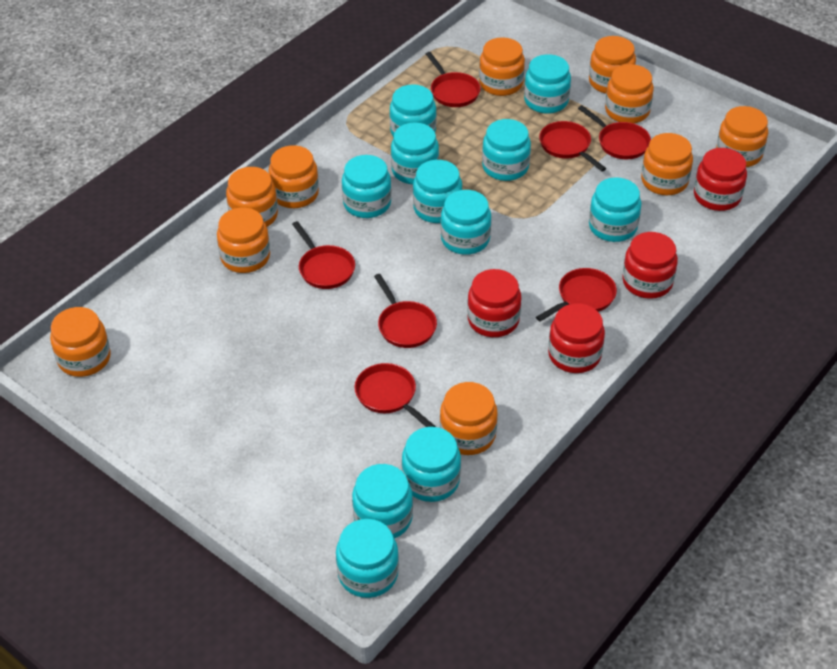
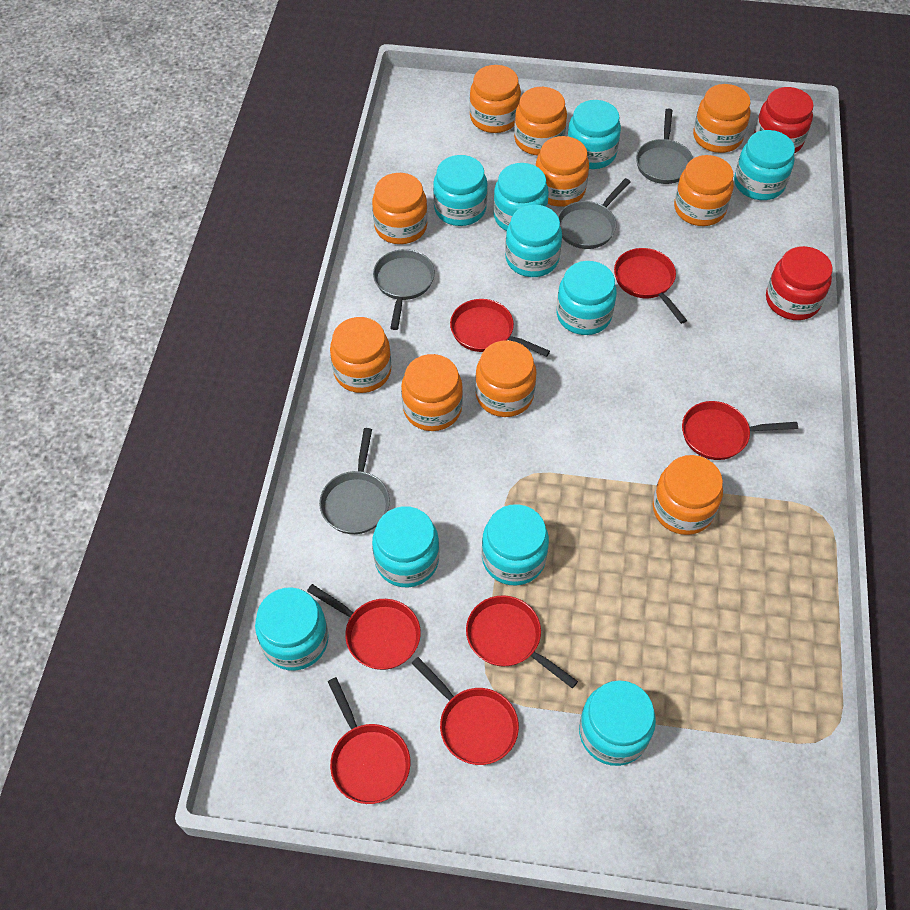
grey pan: none = 0 -> [319,428,390,534] [373,249,435,330] [558,178,630,249] [636,109,693,184] = 4
red jar: [467,269,521,337] [548,303,605,373] [622,232,678,299] [694,148,747,211] = 4 -> [754,87,814,154] [766,246,833,320] = 2
turquoise jar: [336,519,399,598] [342,155,392,218] [352,464,413,539] [389,84,436,137] [391,123,439,185] [402,427,461,502] [413,160,462,223] [440,190,491,255] [482,119,531,181] [524,54,571,114] [589,177,641,242] = 11 -> [255,587,329,671] [372,506,439,587] [433,155,488,226] [482,504,549,586] [493,163,549,231] [505,205,562,277] [556,261,617,335] [567,100,621,169] [579,680,656,766] [734,130,795,200] = 10

